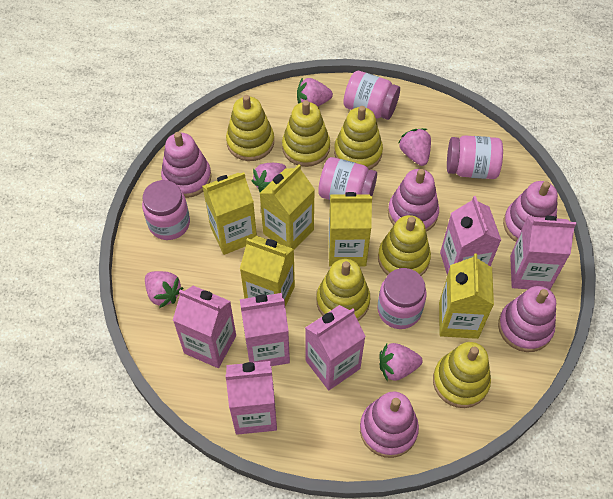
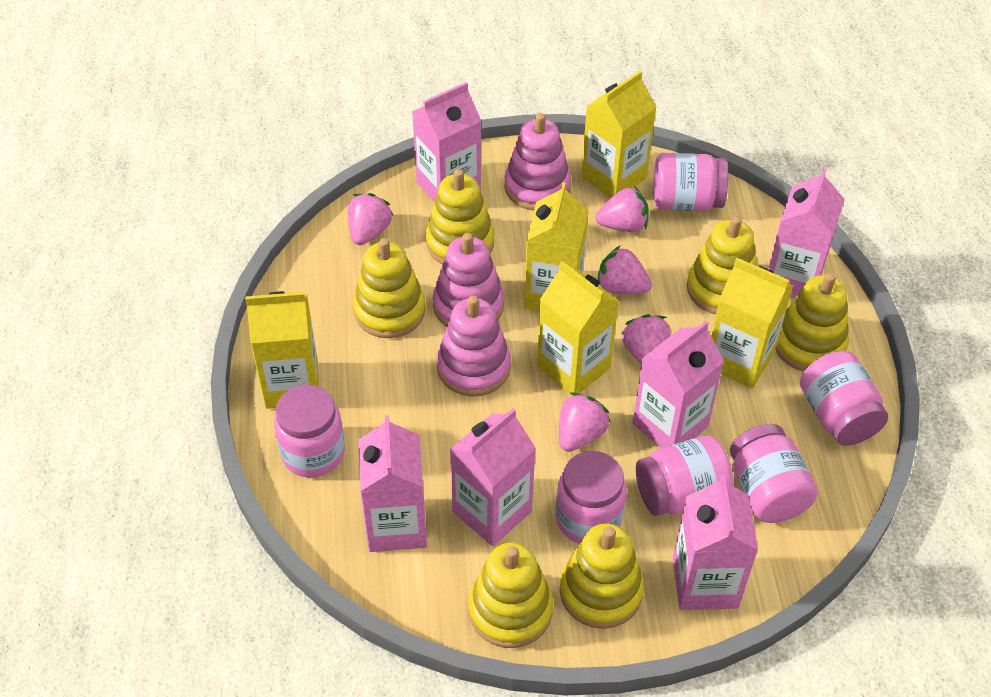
pink jar: [142,180,190,240] [318,157,377,200] [343,71,400,120] [377,268,427,329] [447,135,503,179] = 5 -> [274,385,345,478] [556,451,627,544] [636,436,734,516] [653,153,728,211] [730,424,818,523] [800,351,888,445] = 6
pink stacking toy: [161,132,211,198] [360,392,419,458] [388,169,439,232] [498,286,556,352] [503,181,558,242] = 5 -> [433,233,504,327] [437,296,511,397] [504,113,571,210] = 3

